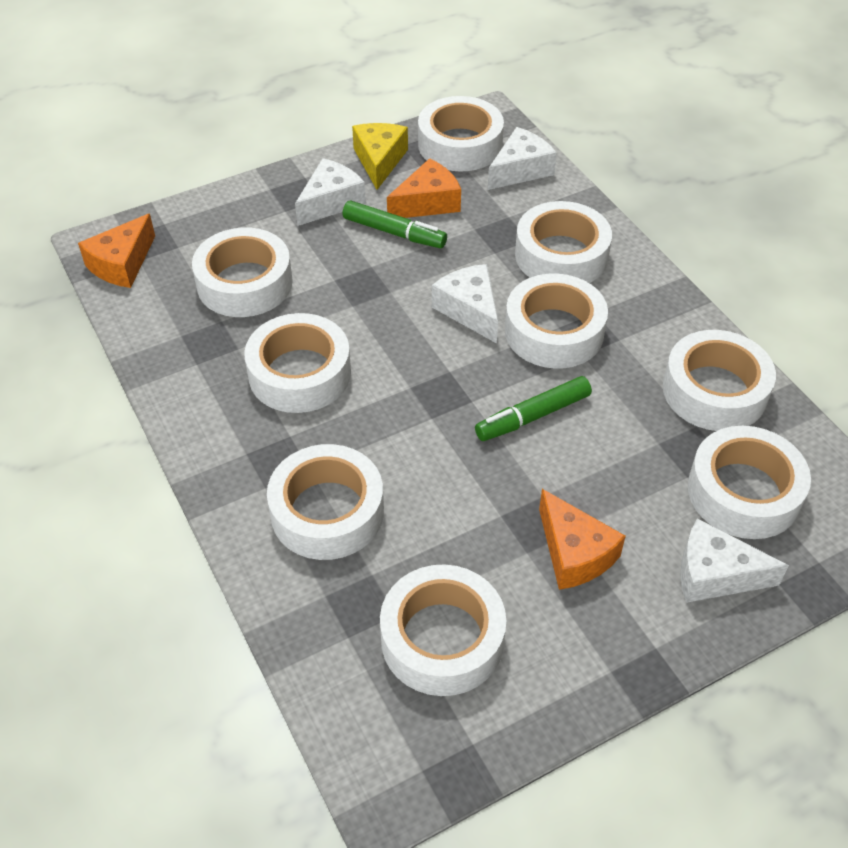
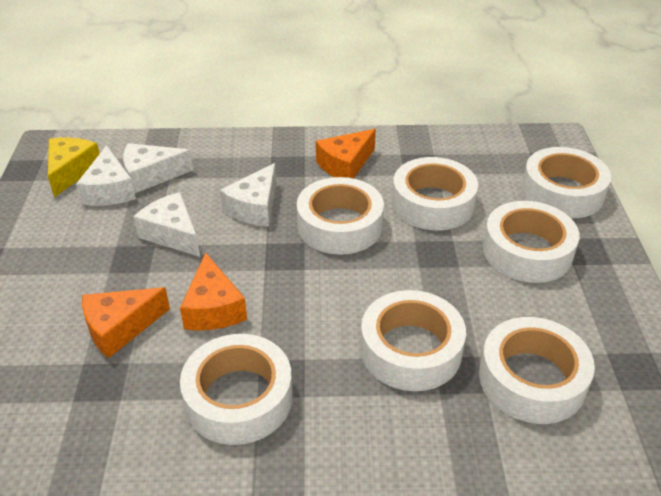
green marker: [343,201,447,248] [475,376,592,441] = 2 -> none = 0
white tape: [192,227,293,317] [244,313,351,413] [267,444,384,560] [380,564,506,696] [418,96,504,172] [505,273,608,369] [515,201,612,283] [663,330,776,431] [688,426,811,539] = 9 -> [180,334,293,445] [297,177,384,255] [360,290,466,391] [392,157,478,230] [479,317,595,424] [483,201,579,283] [522,147,611,218] = 7

